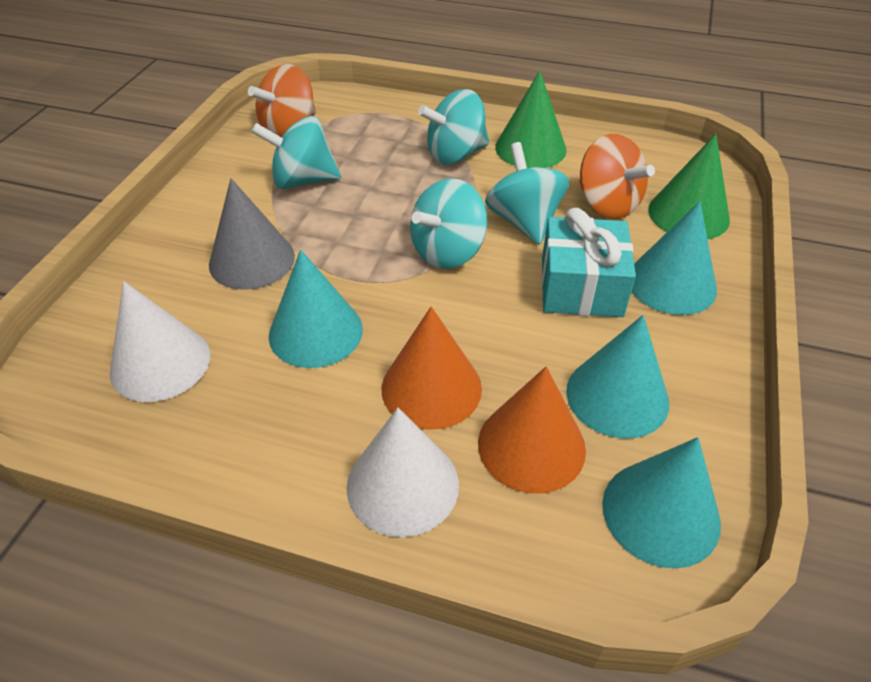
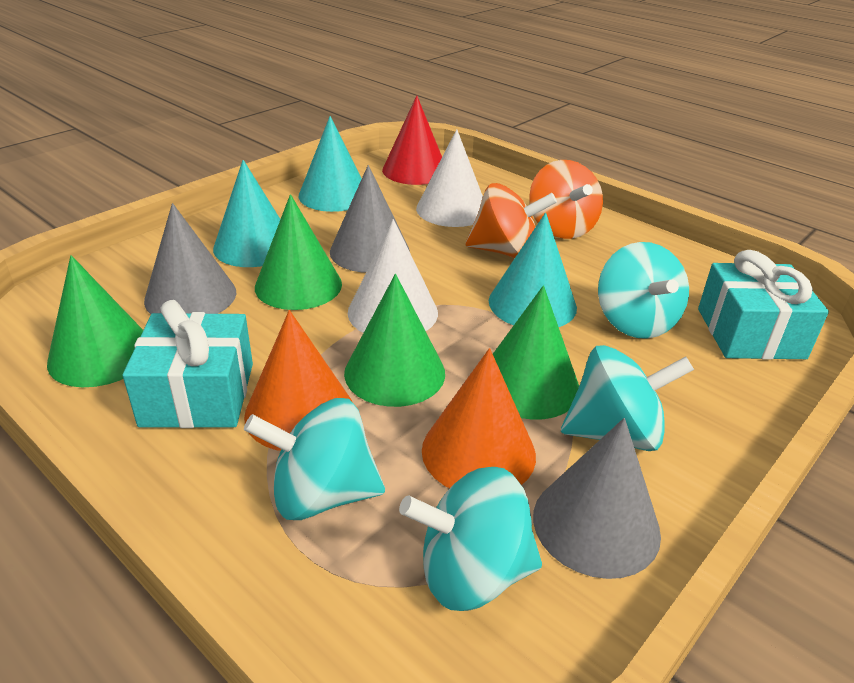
green cone: [495,70,567,168] [648,134,730,239] = 2 -> [47,255,143,387] [255,194,342,310] [344,274,445,407] [493,286,579,420] = 4
grey cone: [209,178,295,290] = 1 -> [144,203,236,314] [330,165,410,273] [533,418,661,579] = 3
red cone: none = 0 -> [382,96,442,185] = 1
turquoise cone: [269,250,363,368] [566,315,669,439] [602,437,721,568] [632,201,717,315] = 4 -> [213,160,280,267] [299,116,362,212] [489,213,577,327] = 3
turquoise gift: [541,208,636,317] = 1 -> [123,300,253,428] [698,250,829,360] = 2

